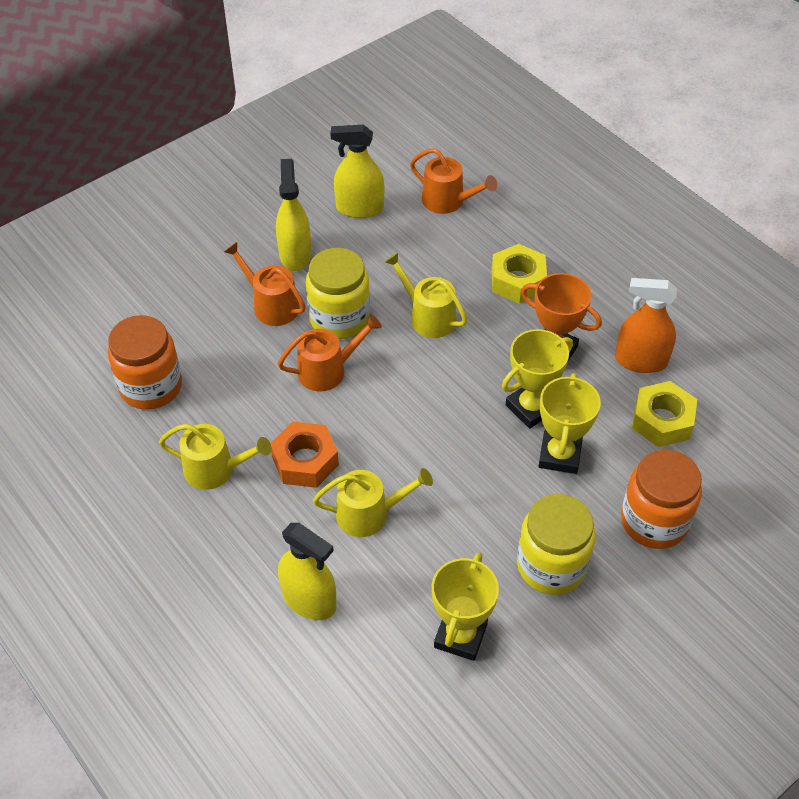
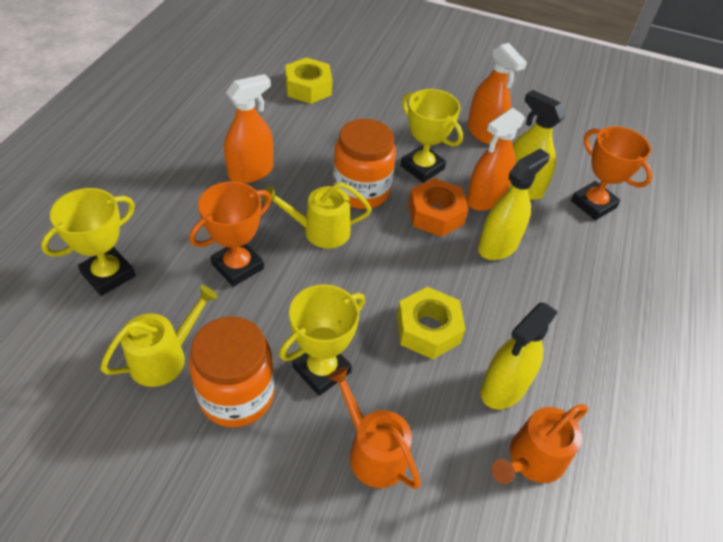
orange spray bottle: [615,278,677,373] = 1 -> [224,74,273,183] [466,108,525,211] [468,43,527,145] = 3
orange trophy: [521,273,602,361] = 1 -> [190,181,272,287] [571,126,653,220] = 2
orange watering can: [224,242,306,326] [278,315,382,392] [410,148,497,214] = 3 -> [328,367,421,489] [492,404,588,484] = 2
yellow jar: [306,248,370,339] [517,494,596,595] = 2 -> none = 0
yellow watering can: [159,424,271,490] [313,468,433,537] [384,252,467,338] = 3 -> [100,285,218,387] [262,182,372,249] = 2

